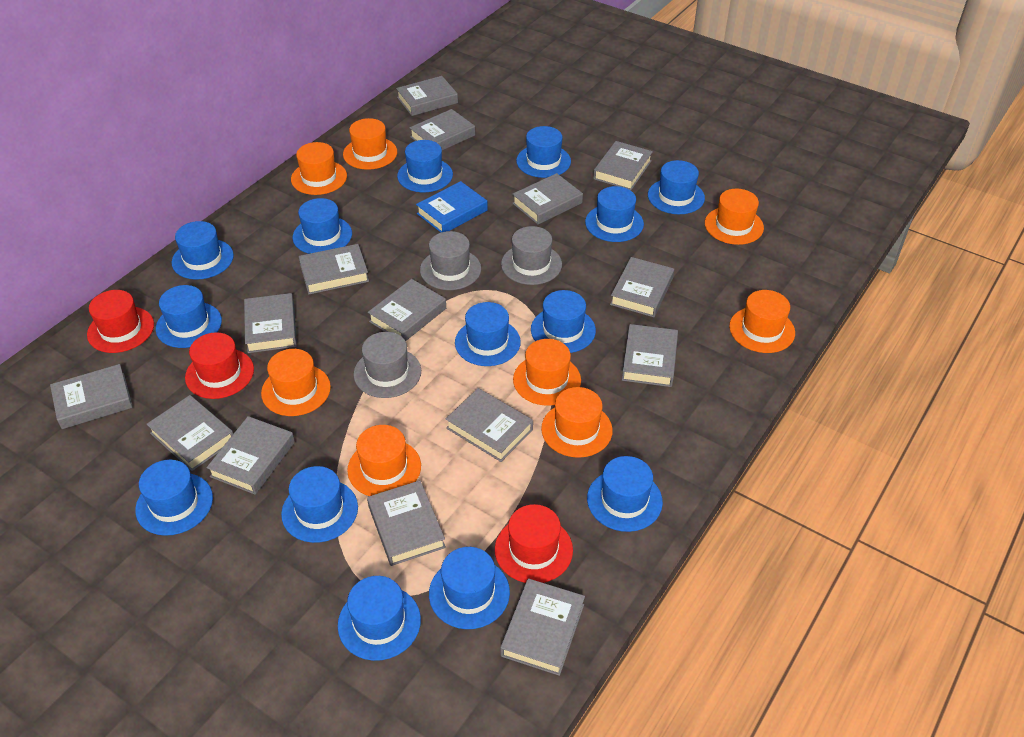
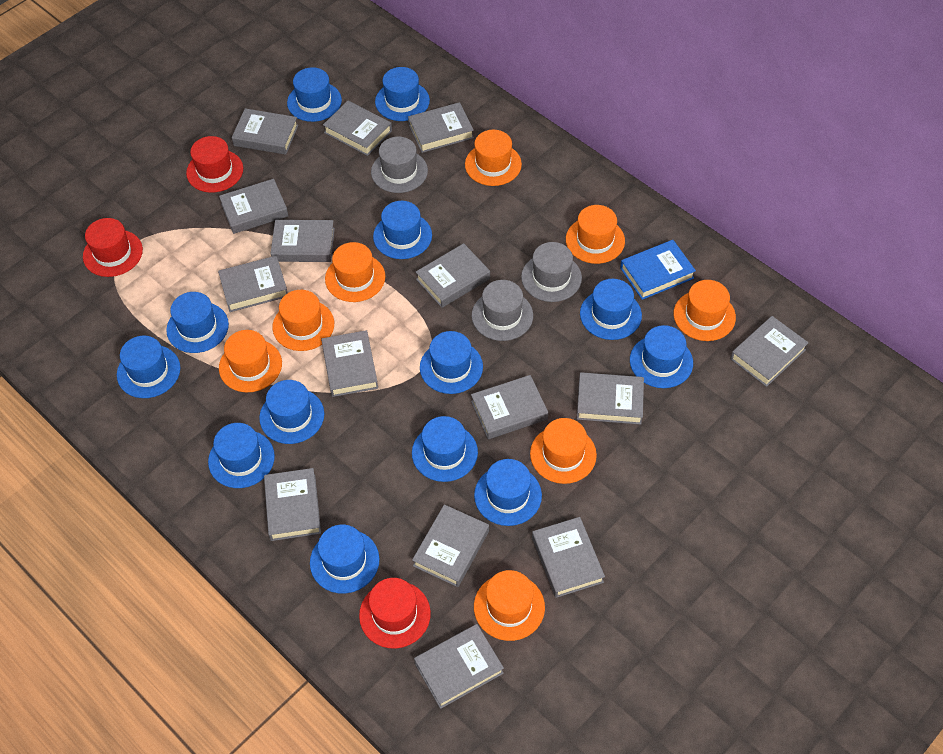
blue hat: [135,460,213,536] [156,285,222,348] [172,221,234,280] [281,466,358,543] [293,198,352,254] [338,576,421,661] [397,140,453,192] [429,547,510,629] [455,302,521,366] [516,126,571,178] [531,290,596,353] [585,186,644,242] [587,456,663,532] [648,160,705,214] = 14 -> [117,336,180,398] [166,292,229,353] [208,423,275,488] [259,380,324,444] [287,67,342,122] [310,525,380,594] [373,201,432,259] [375,67,430,121] [412,416,478,482] [420,331,483,394] [474,459,542,526] [580,279,642,340] [630,325,693,388] = 13

